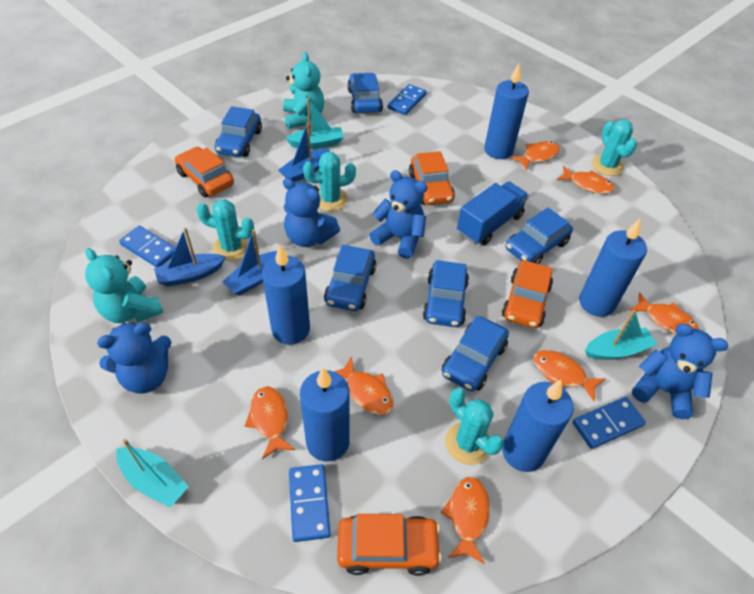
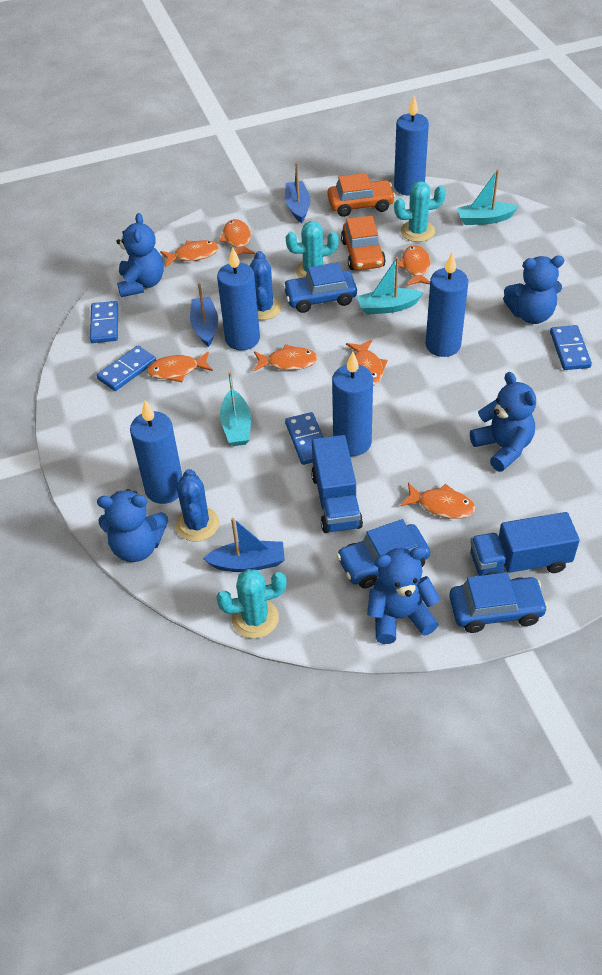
blue cactus: none = 0 -> [175,469,219,542] [250,251,282,320] = 2
blue car: [215,106,262,157] [324,245,376,311] [347,73,383,113] [423,260,469,327] [442,316,509,392] [506,208,573,264] = 6 -> [283,262,357,313] [337,519,430,588] [449,572,548,633] = 3
blue teddy bear: [97,322,172,394] [283,178,340,247] [369,170,427,259] [632,324,728,419] = 4 -> [97,489,168,562] [116,213,164,297] [367,547,440,644] [470,372,536,472] [503,256,564,324] = 5
blue truck: [457,181,529,245] = 1 -> [311,435,363,533] [470,512,580,576] = 2
orange car: [175,147,234,197] [337,514,442,576] [409,151,455,205] [502,260,553,328] = 4 -> [327,173,395,217] [341,216,386,270] = 2
turquoise cactus: [196,199,254,261] [303,152,356,211] [445,388,504,465] [592,119,637,176] = 4 -> [216,569,287,638] [286,221,339,278] [394,181,446,242] = 3
turquoise teddy bear: [85,248,163,323] [283,52,324,129] = 2 -> none = 0

